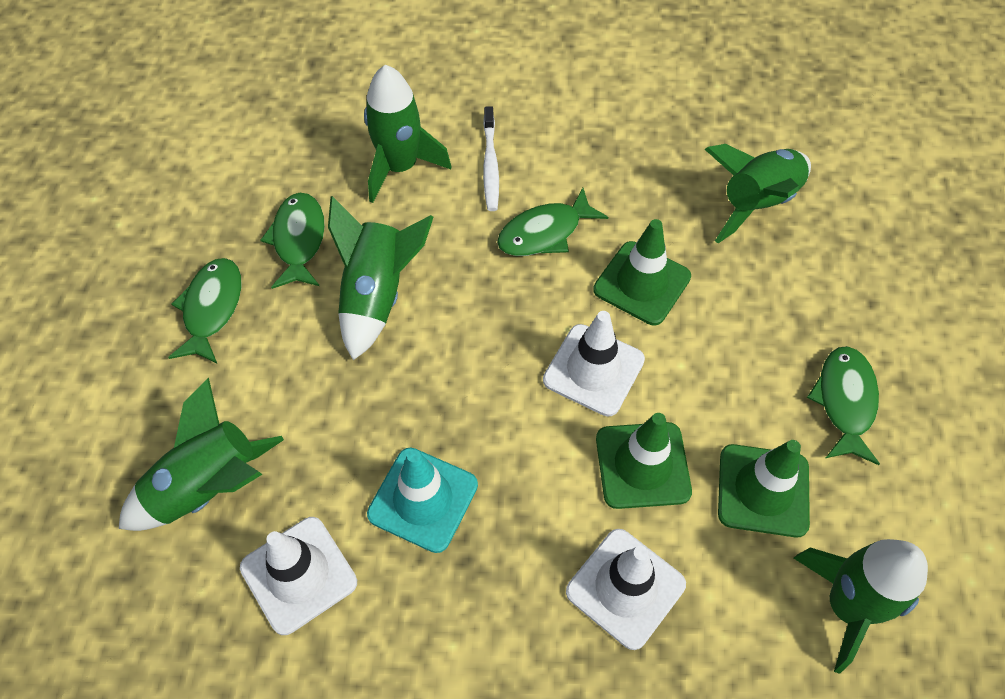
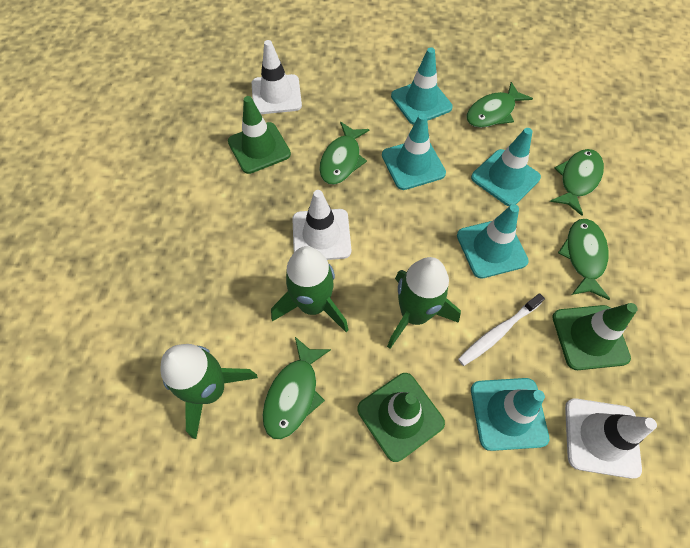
green fish: [168,258,242,363] [260,193,325,289] [497,188,608,256] [807,346,880,465] = 4 -> [263,337,331,439] [319,122,369,184] [466,82,533,128] [550,149,604,216] [558,219,610,300] = 5
green rocket: [119,378,284,531] [328,196,433,360] [364,65,451,203] [705,144,811,243] [794,539,928,674] = 5 -> [160,344,258,439] [271,246,349,332] [387,257,461,349] = 3
turquoise traffic cone: [367,448,478,553] = 1 -> [382,113,446,190] [391,47,453,125] [457,204,529,279] [471,128,541,206] [471,378,549,451] = 5

